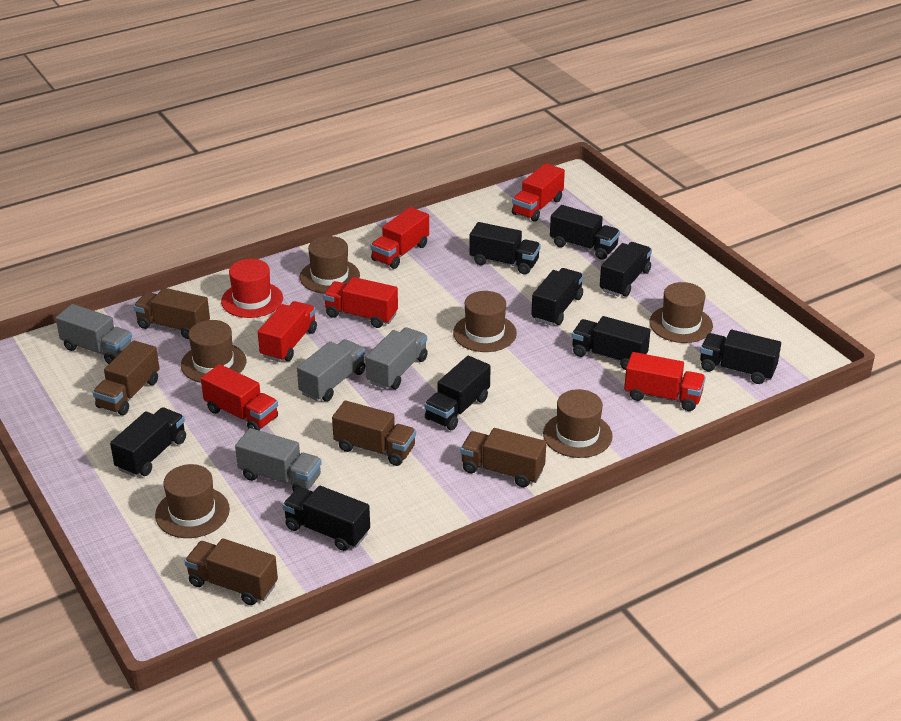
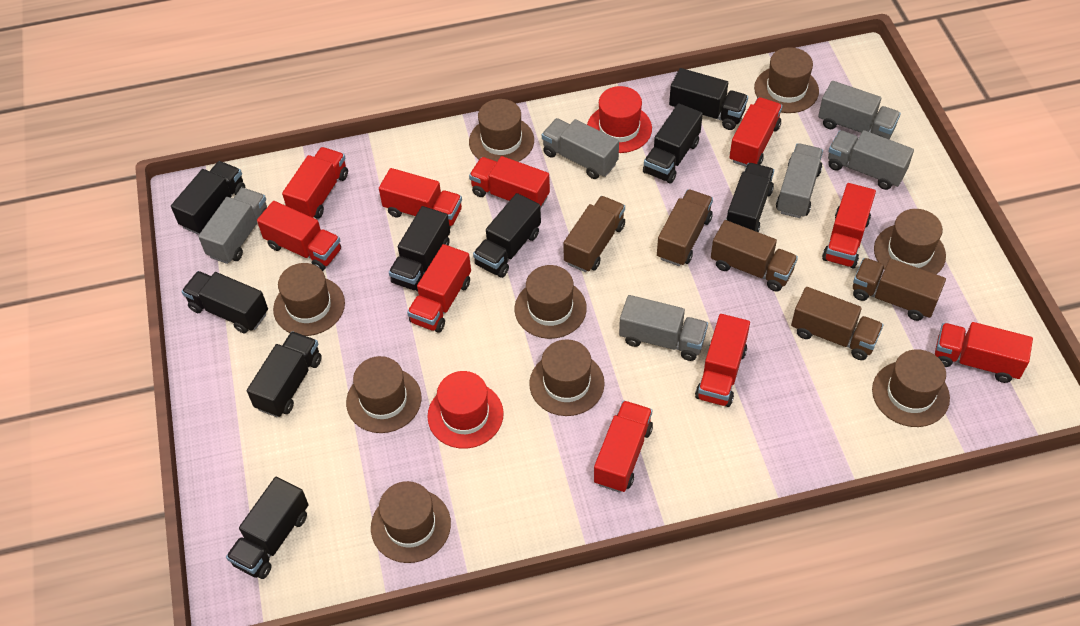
brown hat: [155,464,230,538] [181,320,246,383] [300,236,360,294] [453,291,517,352] [543,389,613,458] [650,282,713,343] = 6 -> [273,263,345,336] [346,356,422,433] [371,481,451,563] [469,99,534,162] [515,265,587,339] [529,339,605,416] [754,47,819,113] [872,349,950,427] [874,209,946,274] = 9
grey truck: [56,304,132,364] [235,428,322,492] [297,339,365,401] [365,327,428,389] = 4 -> [198,188,267,264] [542,118,619,179] [619,295,708,361] [776,143,823,218] [818,81,901,139] [828,130,914,190] = 6
red hat: [221,259,283,318] = 1 -> [427,371,504,449] [587,86,652,153] = 2
red truck: [201,364,278,431] [258,301,317,362] [323,277,398,328] [371,207,429,269] [512,163,565,222] [624,352,705,411] = 6 -> [257,201,341,271] [282,147,348,219] [379,168,462,227] [407,244,471,333] [469,156,550,209] [594,401,653,493] [695,314,750,407] [729,97,782,167] [822,183,876,269] [935,322,1033,383] = 10

